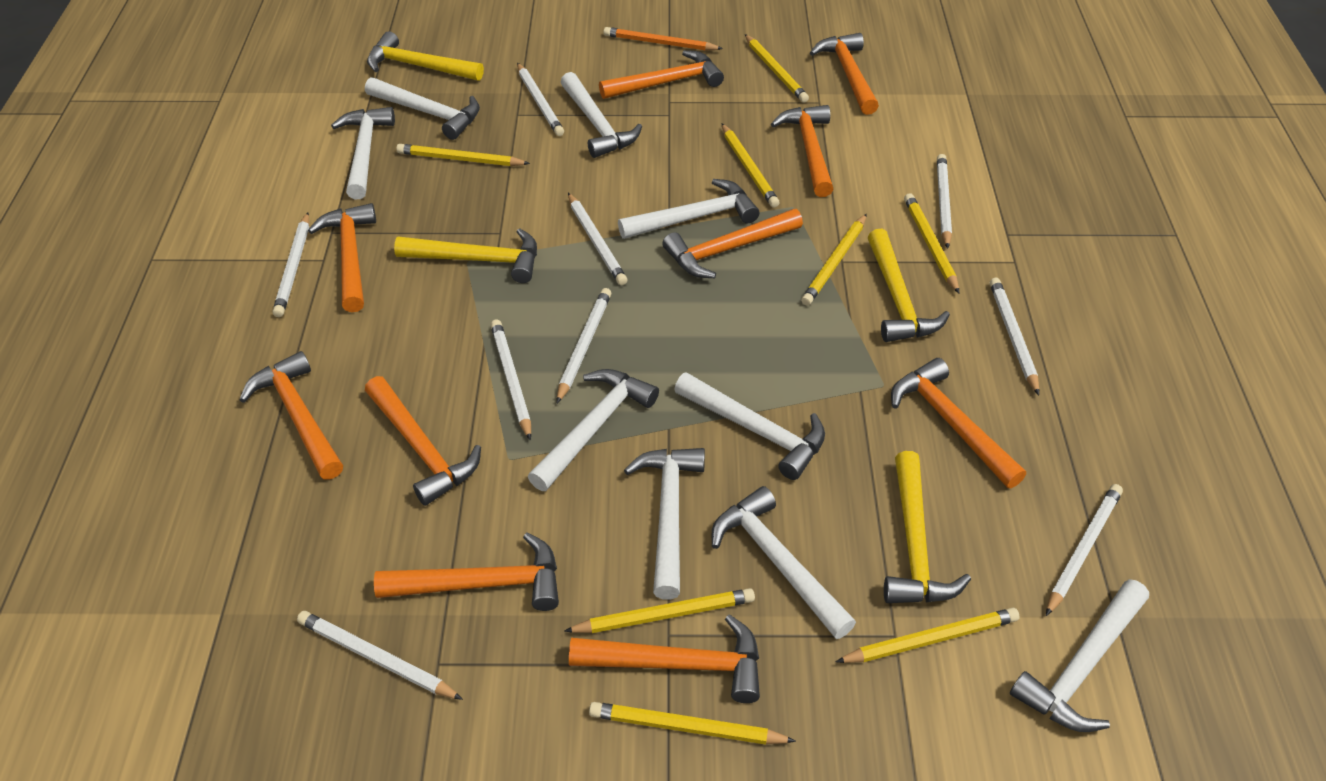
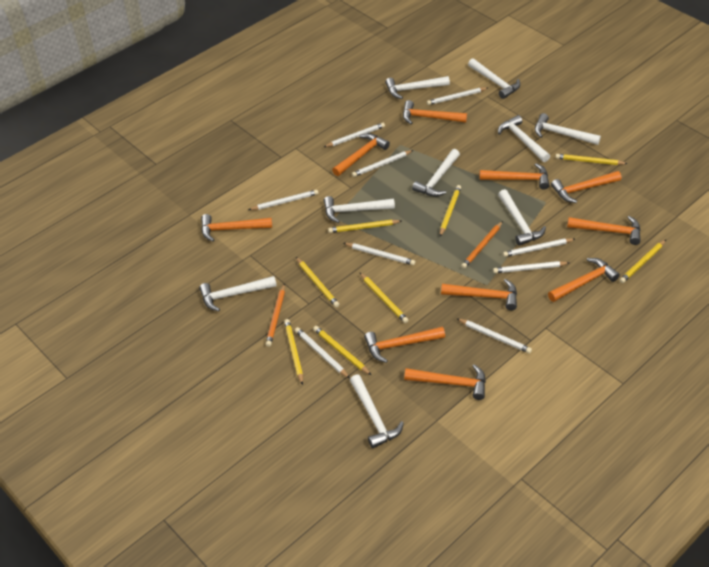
orange pencil: [604,27,723,51] = 1 -> [266,283,285,347] [461,221,503,269] = 2
yellow hammer: [367,31,484,81] [394,229,537,283] [868,229,950,342] [884,451,971,603] = 4 -> none = 0

